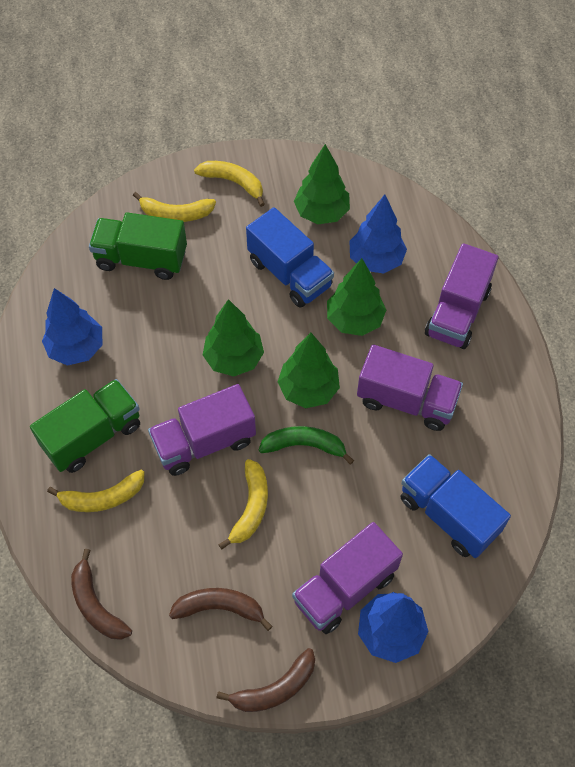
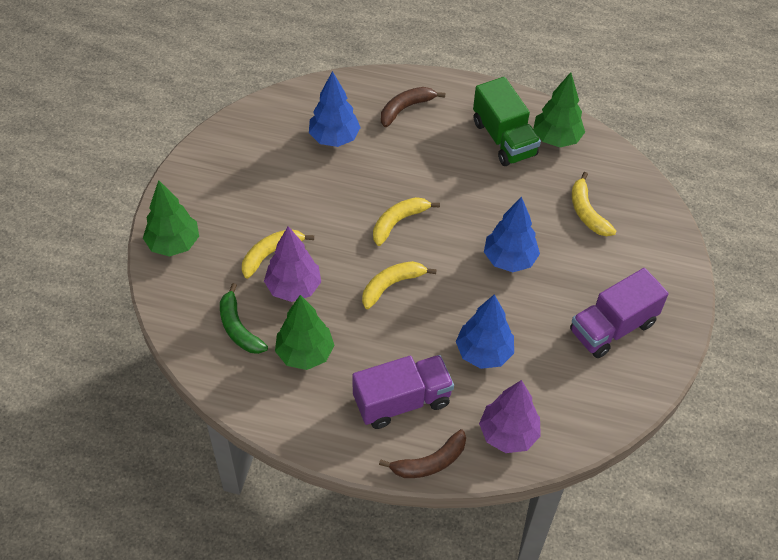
blue truck: [246,207,334,308] [401,454,511,558] = 2 -> none = 0
brown banana: [71,549,132,640] [169,588,272,631] [217,648,315,712] = 3 -> [379,429,466,478] [381,87,445,127] = 2
green tree: [203,299,264,376] [278,333,340,408] [294,144,350,224] [327,258,386,336] = 4 -> [143,180,199,257] [275,295,334,370] [533,72,585,147] = 3
green truck: [30,379,140,473] [89,212,187,280] = 2 -> [473,77,541,166] = 1
purple tree: none = 0 -> [264,226,321,302] [479,380,541,453] = 2
purple truck: [148,384,256,476] [292,522,403,634] [357,345,463,431] [425,243,499,349] = 4 -> [352,355,454,429] [570,268,669,358] = 2

